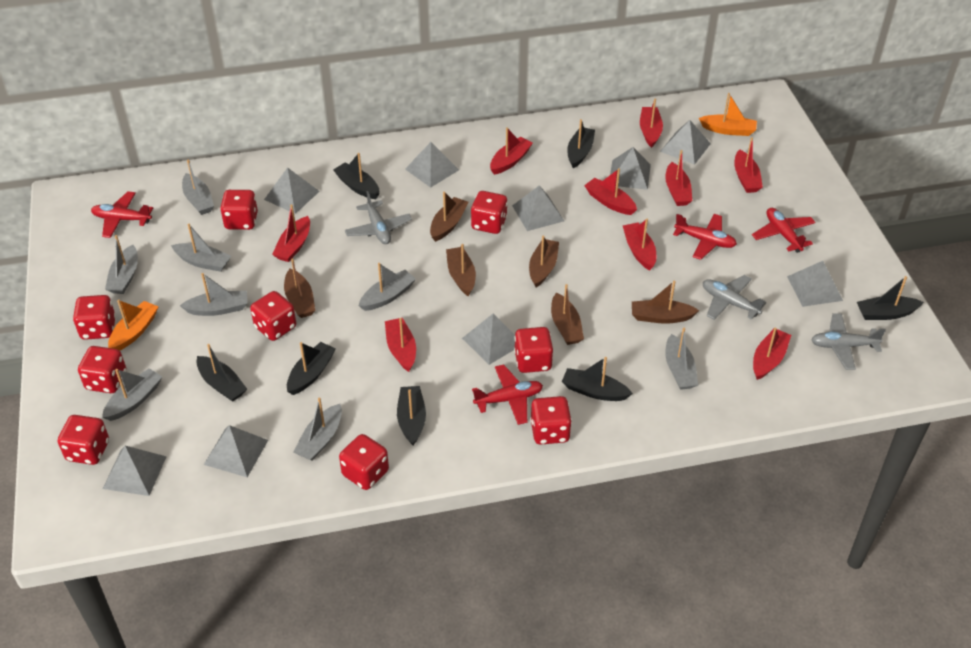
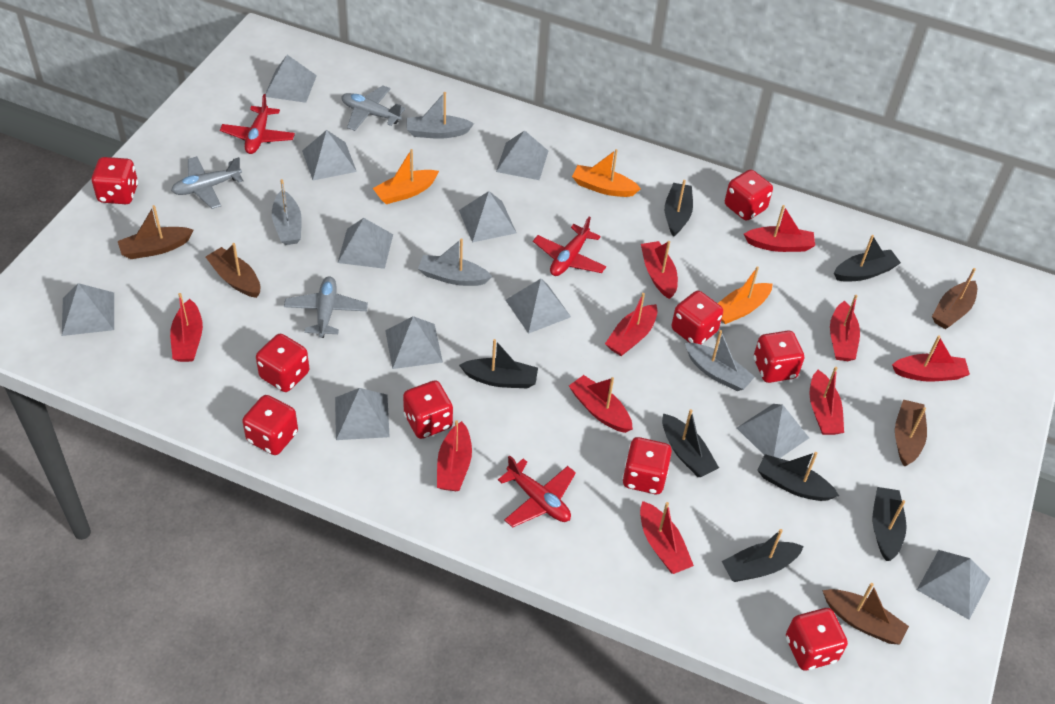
brown boat: [284,259,315,318] [430,191,469,242] [446,244,476,296] [529,235,559,287] [551,284,584,345] [632,281,699,324] = 6 -> [118,205,193,259] [206,243,260,298] [822,583,909,645] [895,399,927,467] [932,268,977,329] = 5
grey boat: [102,368,162,421] [105,235,138,294] [171,224,231,272] [180,273,248,316] [182,160,214,215] [293,398,342,460] [359,263,416,311] [665,328,698,390] = 8 -> [272,179,302,245] [407,92,474,139] [418,238,492,286] [685,330,755,391] = 4
grey pyramid: [103,446,167,496] [204,425,268,477] [264,167,320,214] [405,142,459,188] [462,314,515,365] [512,185,564,231] [610,147,651,190] [660,120,711,165] [787,261,843,307] = 9 -> [62,283,114,336] [265,55,317,103] [302,130,357,180] [335,388,390,440] [338,218,393,269] [385,316,443,369] [459,191,516,242] [496,130,548,180] [506,279,571,334] [737,404,809,458] [917,550,990,620] = 11
orange boat: [108,300,158,351] [699,93,757,136] = 2 -> [373,149,439,204] [572,149,641,197] [718,266,773,324] = 3
red boat: [272,204,310,262] [385,318,416,372] [490,127,533,175] [584,168,637,215] [623,219,656,270] [640,99,663,148] [665,150,692,206] [734,137,763,193] [753,328,791,380] = 9 -> [170,293,203,362] [437,420,472,491] [569,375,633,433] [605,293,658,356] [640,501,694,574] [641,241,678,299] [744,205,815,252] [810,367,844,435] [830,295,860,361] [892,335,970,382] = 10
red plane: [91,191,153,238] [472,364,543,425] [673,214,737,260] [752,208,816,253] = 4 -> [220,94,295,154] [498,455,576,528] [533,216,606,276] = 3

